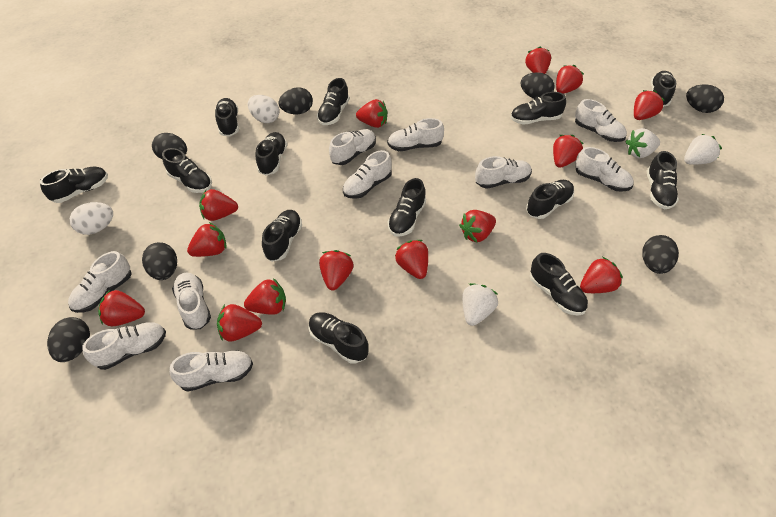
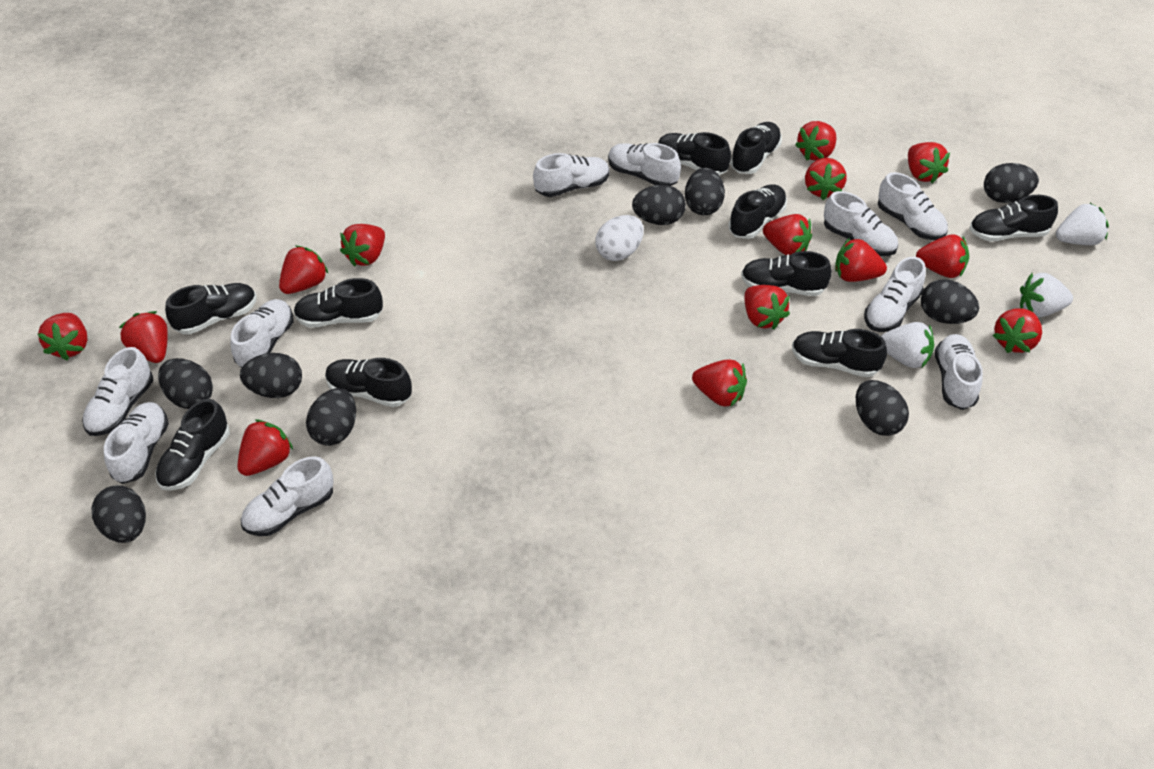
black egg: [47,317,90,362] [142,242,177,280] [152,133,187,159] [278,87,313,114] [520,72,555,99] [642,235,679,274] [686,85,724,113] = 7 -> [91,485,146,543] [158,358,213,409] [240,353,302,398] [306,388,356,446] [632,185,686,225] [685,168,725,215] [856,380,909,436] [921,279,979,324] [984,163,1039,203] = 9
black shoe: [40,166,108,203] [162,148,212,193] [215,98,239,136] [256,132,287,175] [262,210,302,262] [308,312,369,364] [317,78,350,125] [388,178,426,237] [510,92,566,125] [526,180,574,219] [530,253,588,316] [647,151,679,209] [651,71,676,106] = 13 -> [155,399,230,491] [165,283,256,334] [293,278,383,328] [325,358,412,407] [658,132,731,175] [728,184,787,239] [730,122,782,174] [741,251,832,296] [792,329,887,377] [969,195,1058,242] = 10
white egg: [70,202,113,235] [248,95,279,123] = 2 -> [595,215,644,261] = 1

